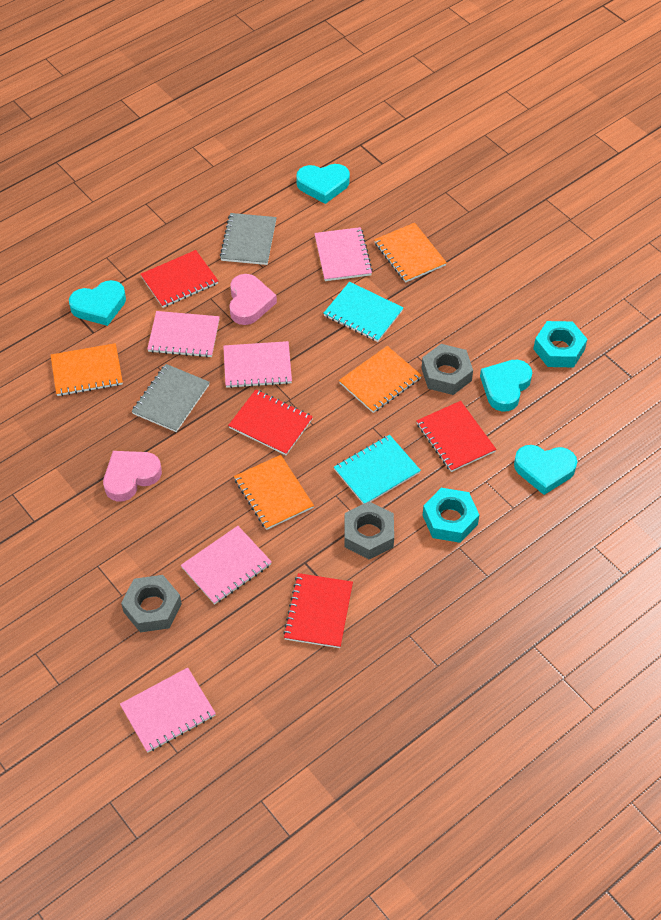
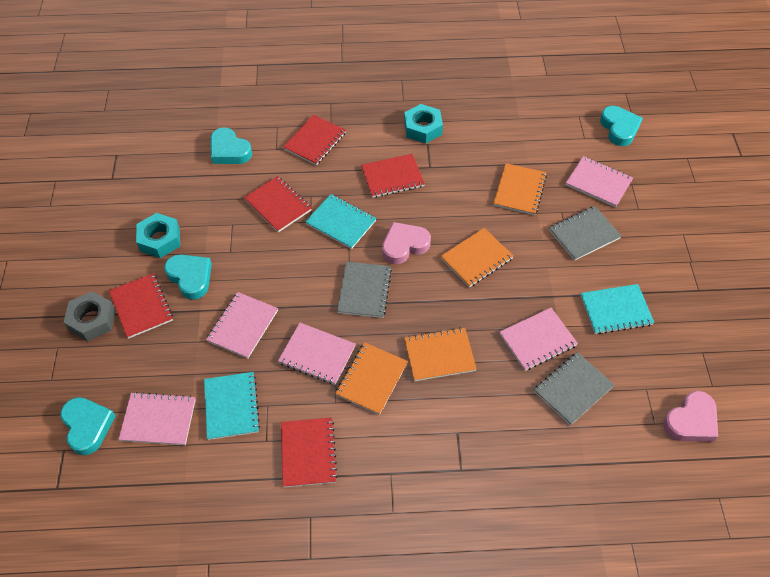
grey notebook: [132,364,210,432] [220,213,277,265] = 2 -> [337,262,392,318] [534,352,614,426] [549,206,622,261] = 3
grey nut: [121,575,182,632] [345,501,394,559] [422,344,473,395] = 3 -> [63,291,116,341] = 1
red notebook: [140,250,218,308] [228,390,313,455] [283,573,353,648] [417,401,496,472] = 4 -> [109,273,173,339] [244,176,312,232] [281,418,338,487] [283,115,346,165] [361,154,425,198] = 5
turquoise notebook: [324,282,403,342] [334,435,421,504] = 2 -> [204,372,260,440] [305,194,377,249] [580,284,654,334] = 3

